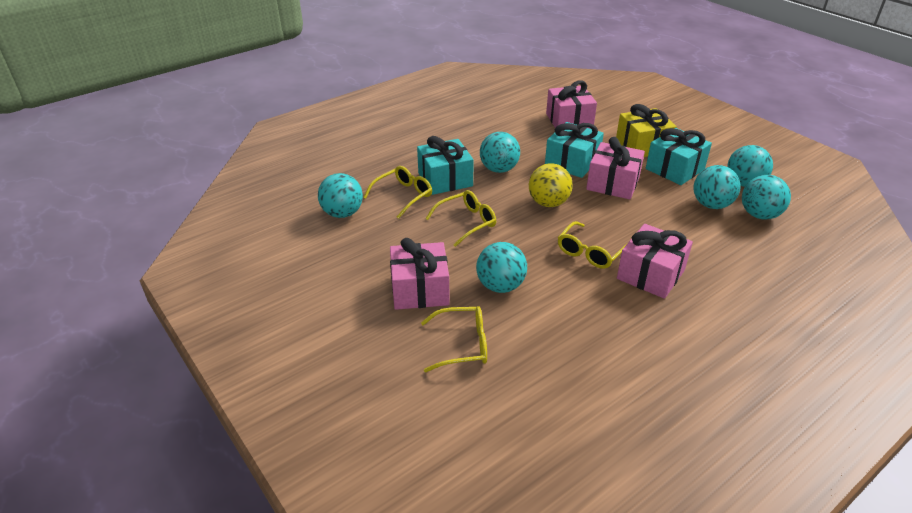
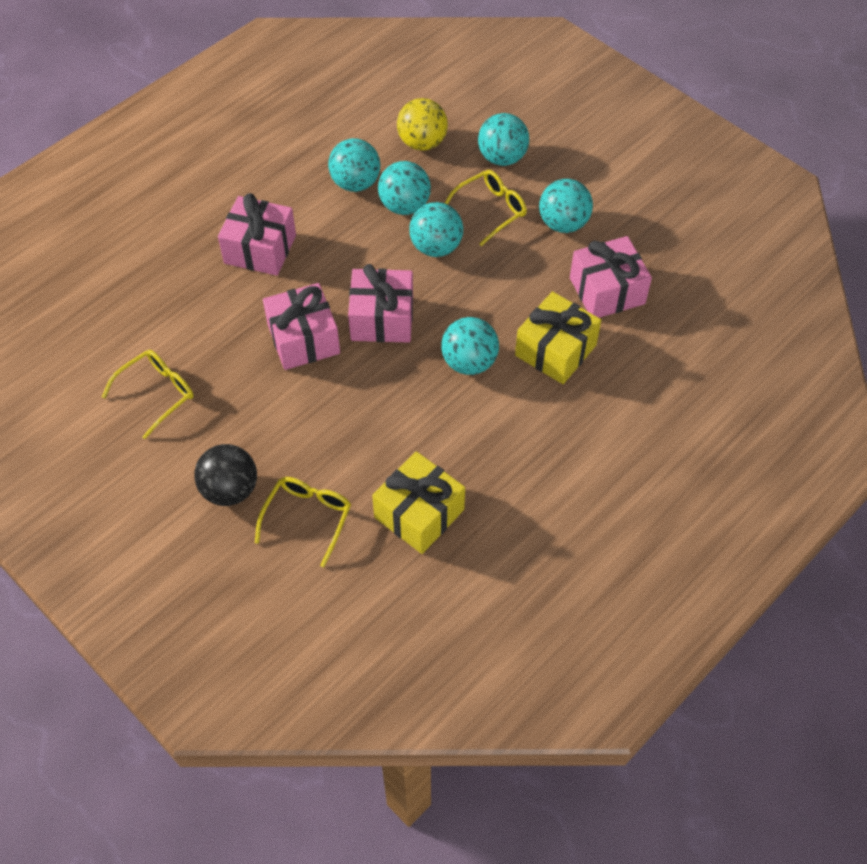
black ball: none = 0 -> [194,444,257,506] = 1
turquoise gift: [417,136,474,195] [545,122,604,178] [646,128,712,185] = 3 -> none = 0
yellow gift: [616,104,677,157] = 1 -> [372,451,465,554] [515,291,601,384] = 2
yellow glasses: [363,166,432,219] [421,306,487,372] [425,190,496,247] [558,221,628,269] = 4 -> [102,350,194,439] [255,477,351,567] [445,170,527,246] = 3

